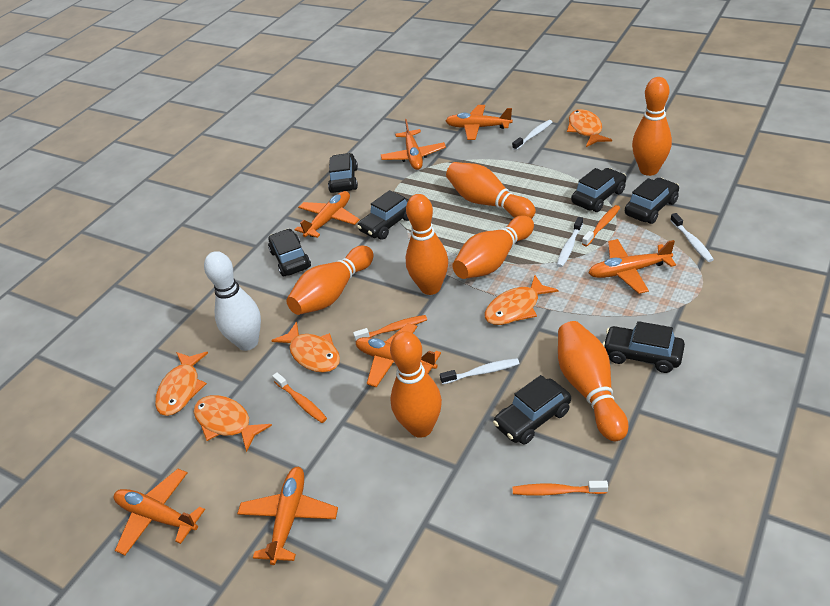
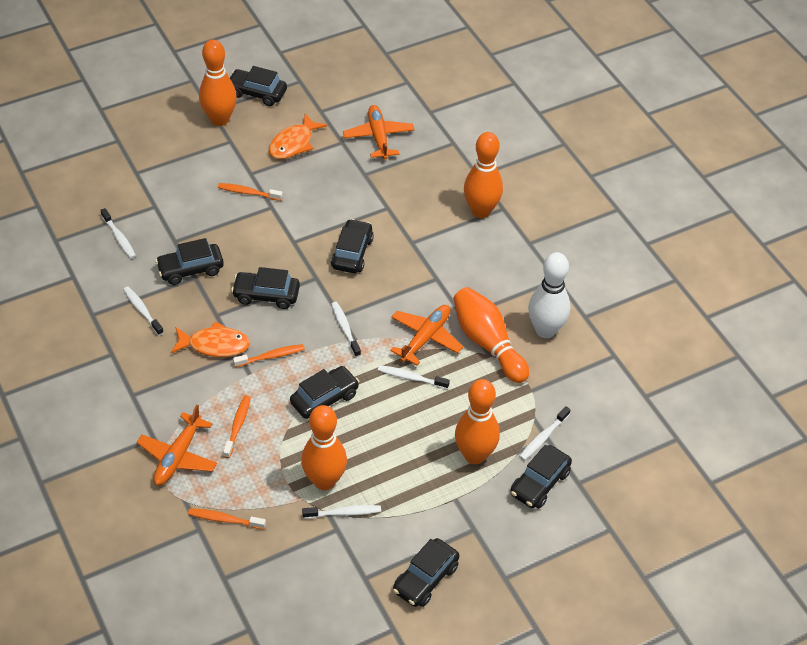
orange bowling pin: [286,246,374,315] [390,331,442,438] [406,194,448,295] [446,162,536,219] [452,215,534,279] [558,321,628,441] [632,77,672,176] = 7 -> [199,40,237,126] [301,405,347,490] [453,287,529,383] [455,379,500,464] [464,132,503,218] = 5
orange fish: [155,352,208,416] [194,395,272,452] [271,322,340,373] [485,275,558,325] [567,109,612,147] = 5 -> [171,321,250,357] [269,114,327,159] = 2
orange plane: [114,469,205,555] [237,466,338,565] [295,191,360,238] [356,323,441,387] [381,119,446,170] [445,105,513,140] [588,239,676,294] = 7 -> [137,405,217,486] [343,105,414,160] [390,305,463,365] = 3
white toothbrush: [440,358,520,384] [512,120,552,150] [557,217,583,267] [670,213,714,262] = 4 -> [100,208,136,259] [123,287,164,336] [302,505,381,519] [331,302,361,357] [378,365,450,389] [519,406,571,460] = 6

